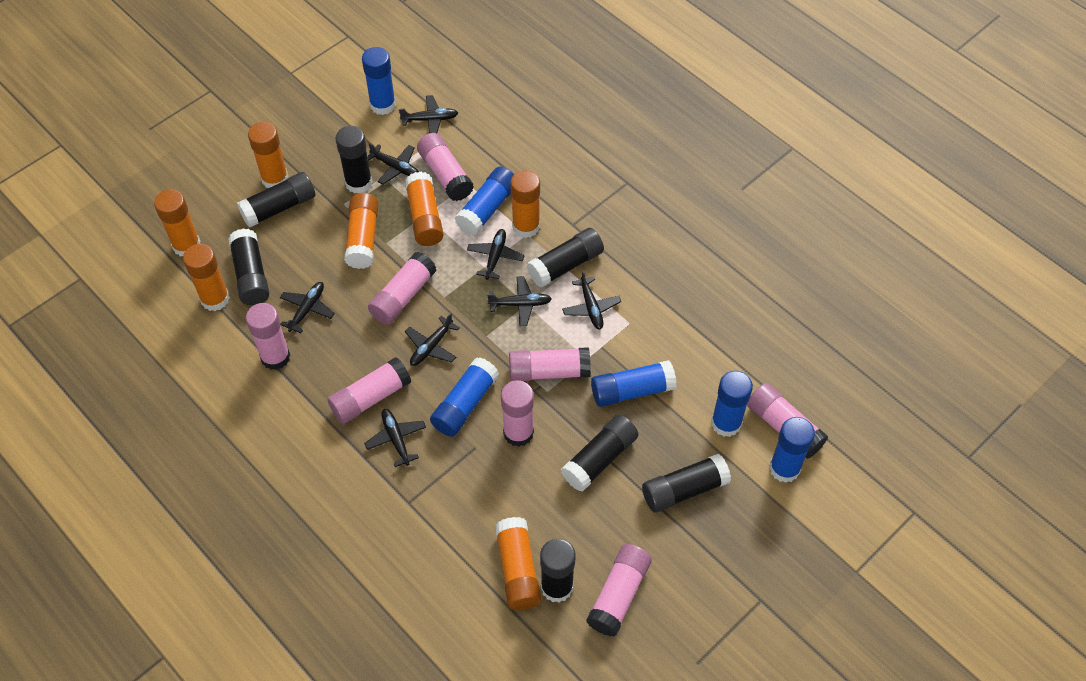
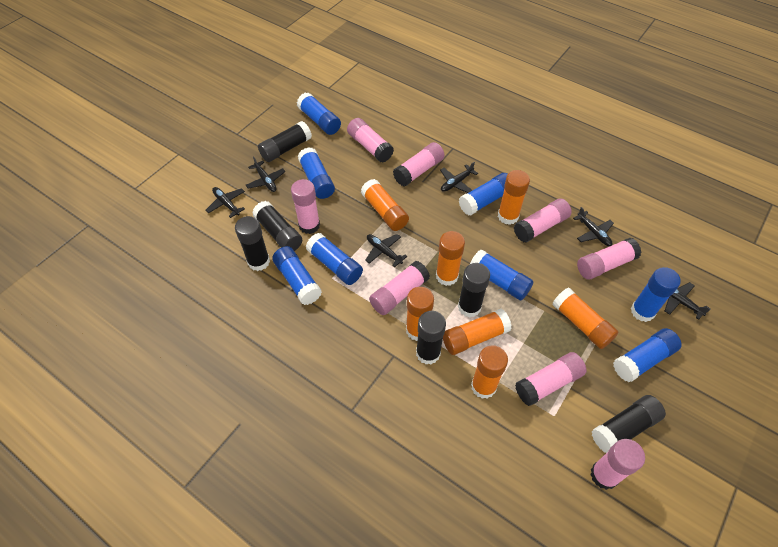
black glue stick: [228,228,269,305] [237,172,315,228] [335,126,372,194] [527,228,604,287] [540,539,575,603] [561,415,638,492] [642,454,731,513] = 7 -> [235,216,270,271] [252,201,302,251] [258,121,312,162] [416,311,446,365] [458,263,490,318] [592,395,666,453] = 6
black plane: [280,282,335,333] [364,409,426,467] [367,143,419,185] [399,95,458,133] [405,313,460,366] [467,229,524,280] [487,276,552,326] [562,270,621,330] = 8 -> [206,187,245,218] [246,156,285,192] [365,234,407,267] [440,162,478,193] [573,207,614,246] [665,282,711,320] = 6
blue glue stick: [362,47,396,115] [430,357,499,437] [455,167,514,236] [591,360,677,407] [711,371,753,437] [769,417,815,483] = 6 -> [272,246,322,305] [297,93,341,135] [298,147,335,199] [306,233,363,285] [459,173,508,216] [470,249,534,300] [613,328,682,382] [631,267,681,322] = 8

